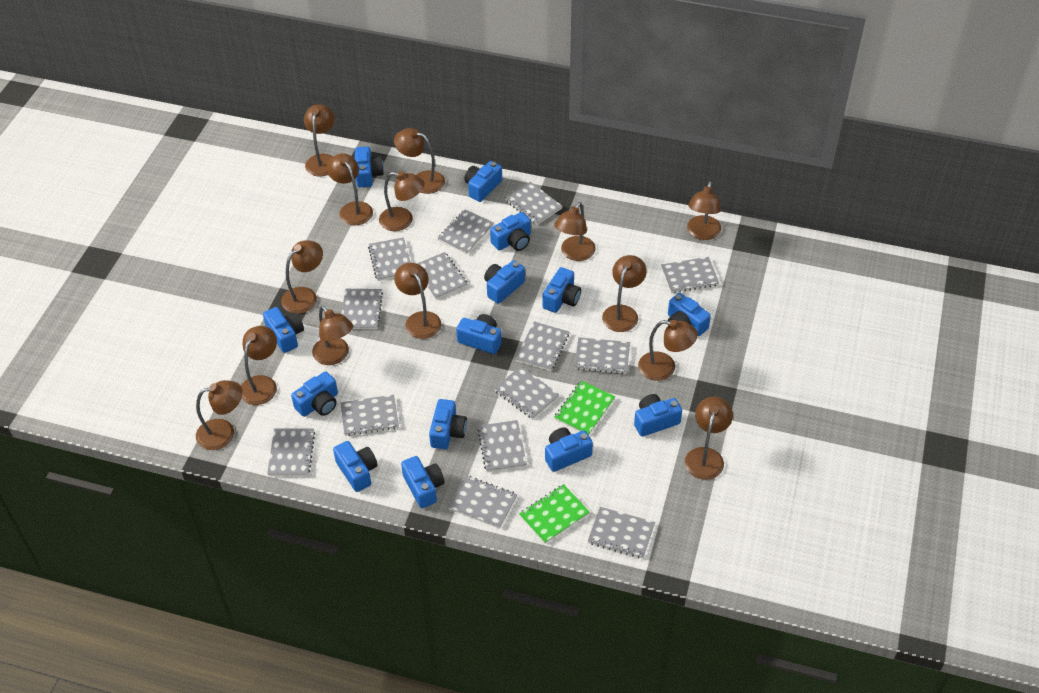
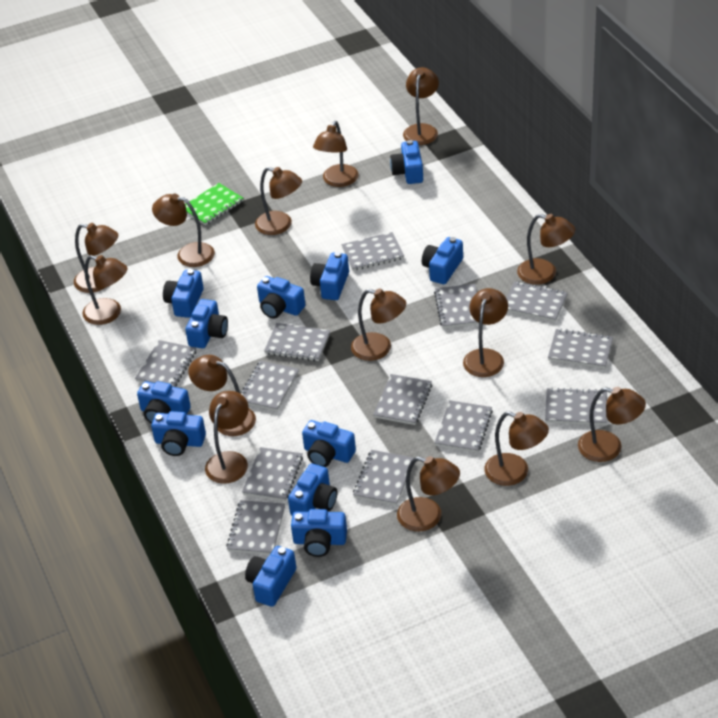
blue camera: [263,307,304,353] [291,371,338,417] [333,441,378,492] [355,146,384,187] [401,456,445,508] [429,399,467,449] [456,314,502,354] [465,161,502,202] [484,260,525,304] [490,212,531,251] [542,267,581,313] [545,427,593,472] [634,394,682,437] [668,293,711,336] = 14 -> [137,381,191,424] [151,411,206,456] [163,269,204,318] [185,299,228,348] [245,546,296,607] [257,276,305,319] [288,463,337,516] [291,509,347,557] [302,420,356,467] [310,252,349,300] [390,140,423,184] [422,237,463,284] = 12
green notebook: [519,484,590,544] [554,380,615,435] = 2 -> [185,183,244,225] = 1
grey notebook: [267,428,315,476] [341,395,399,436] [342,289,383,330] [368,237,410,281] [417,252,468,299] [437,209,494,254] [448,475,517,529] [477,420,527,472] [494,366,560,419] [505,182,563,225] [515,322,569,371] [574,337,630,374] [588,507,655,559] [661,257,719,293] = 14 -> [135,340,196,387] [226,500,285,555] [240,360,299,411] [242,447,303,501] [264,323,330,361] [342,232,404,271] [353,450,414,506] [373,374,432,425] [434,284,479,328] [435,400,493,453] [506,281,568,322] [545,388,607,425] [548,329,613,368] = 13

